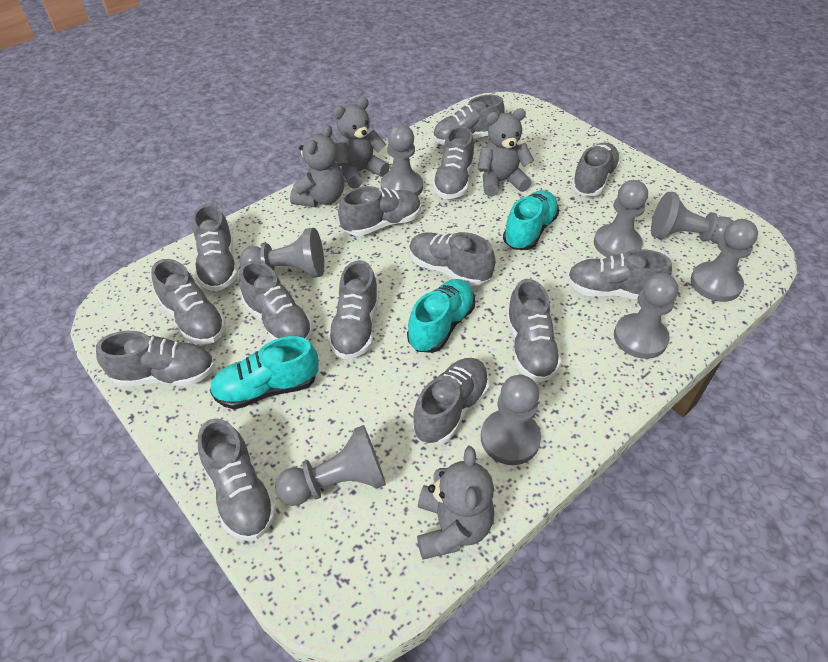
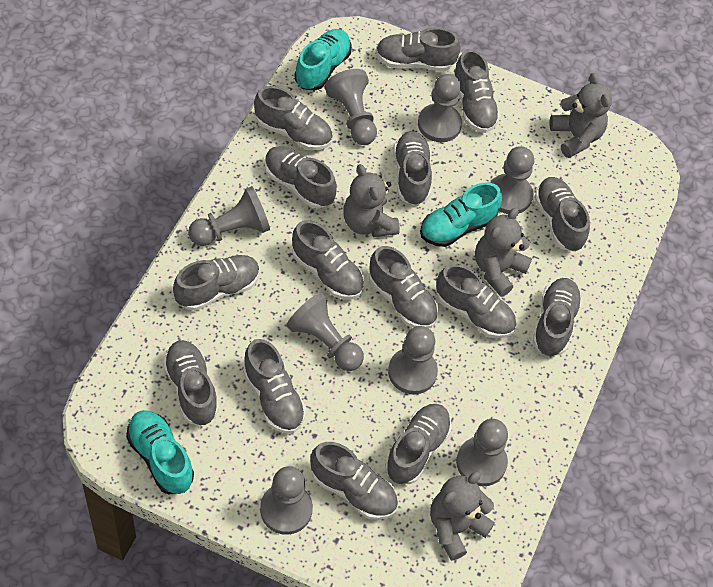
grey shoe: [96,331,215,386] [151,259,226,344] [193,204,238,291] [198,418,277,541] [239,261,313,341] [328,260,379,360] [338,186,421,236] [409,232,496,286] [412,358,489,444] [432,126,474,199] [433,95,505,145] [506,279,562,382] [567,249,672,299] [571,143,621,196] = 14 -> [163,340,219,425] [173,255,260,311] [243,339,306,433] [254,86,333,150] [264,146,337,209] [292,220,364,299] [310,442,398,520] [369,246,439,328] [376,28,461,71] [385,404,452,484] [393,131,432,206] [436,264,516,339] [453,49,500,133] [533,278,582,356] [534,177,590,252] = 15

